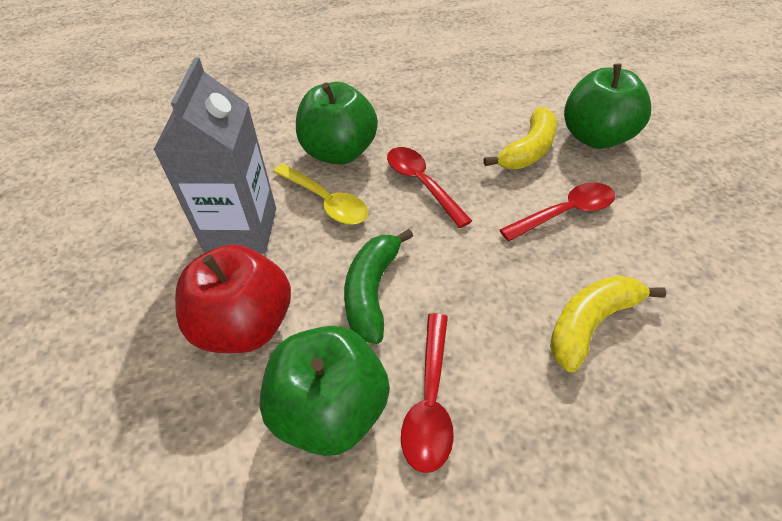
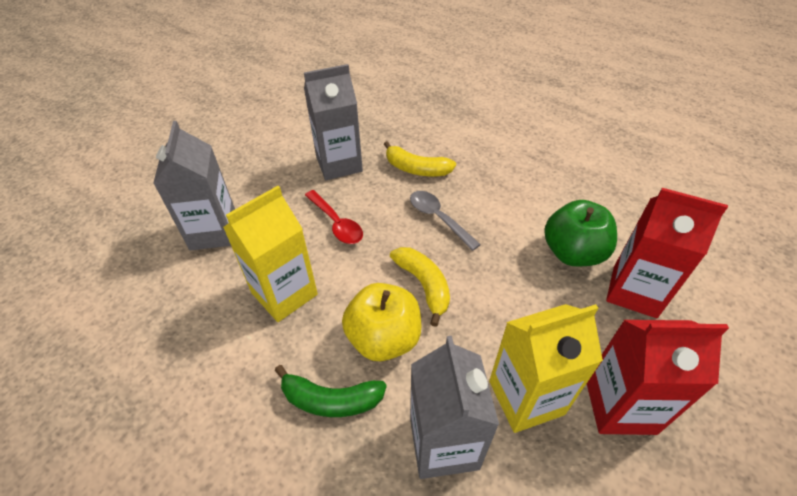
green apple: [260,326,390,456] [296,82,378,165] [564,63,651,149] = 3 -> [544,200,617,266] = 1
grey carton: [153,57,276,253] = 1 -> [153,121,235,251] [304,64,363,180] [410,336,499,479] = 3
grey spoon: none = 0 -> [410,191,481,251] = 1
red apple: [175,245,291,353] = 1 -> none = 0
red carton: none = 0 -> [587,320,729,435] [606,188,728,318] = 2
red spoon: [387,147,472,228] [401,313,454,473] [499,182,615,241] = 3 -> [305,190,363,244] = 1
yellow apple: none = 0 -> [342,283,422,361] = 1
yellow carton: none = 0 -> [223,186,318,322] [489,304,603,433] = 2
yellow spoon: [273,164,368,225] = 1 -> none = 0

